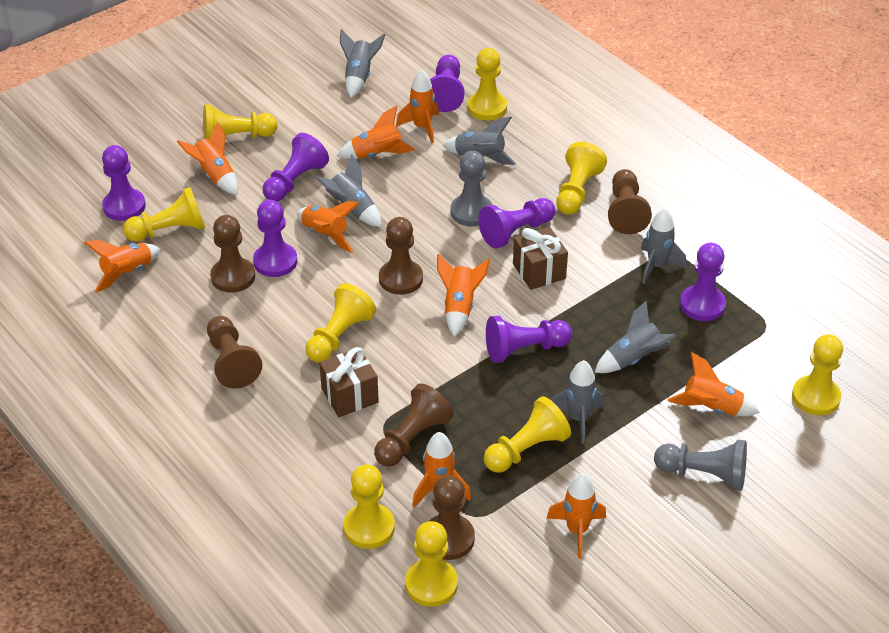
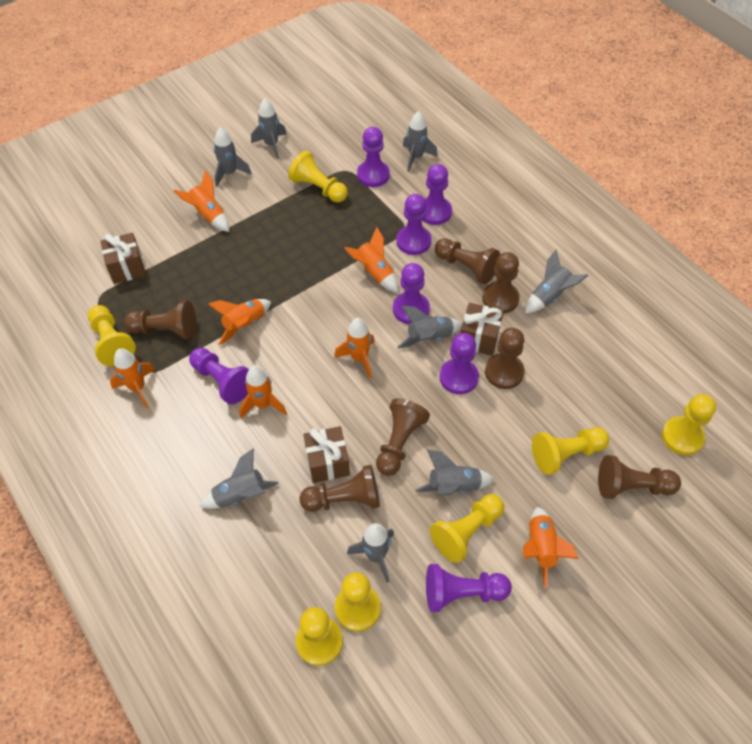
brown gift: [319,347,379,417] [513,227,568,290] = 2 -> [100,233,146,284] [303,426,350,483] [461,303,504,356] = 3
brown pawn: [207,316,262,389] [210,215,255,293] [374,384,454,467] [379,217,423,295] [429,475,475,560] [608,169,652,234] = 6 -> [124,301,196,339] [300,465,380,512] [376,398,430,476] [435,238,500,285] [482,252,520,314] [485,328,525,389] [598,455,681,499] = 7
grey pawn: [451,151,492,227] [654,440,747,491] = 2 -> none = 0
grey rocket: [315,154,381,227] [340,29,385,98] [443,117,516,165] [551,360,604,444] [594,301,676,373] [641,208,686,284] = 6 -> [199,448,279,509] [214,127,252,187] [251,99,287,159] [347,523,394,583] [397,306,462,349] [403,111,438,172] [415,449,495,496] [525,249,588,313] = 8
orange rocket: [84,240,160,293] [177,122,238,195] [297,201,359,253] [337,106,415,159] [396,69,439,143] [412,432,471,507] [437,254,490,337] [547,473,606,559] [667,352,760,416] = 9 -> [110,348,155,408] [174,170,229,232] [208,299,271,345] [239,365,287,418] [334,318,375,378] [344,227,398,293] [523,507,579,588] = 7
yellow pawn: [123,187,205,242] [203,104,278,140] [306,283,376,363] [343,465,395,549] [405,521,458,607] [468,48,507,120] [484,396,571,473] [556,142,607,215] [792,334,843,415] = 9 -> [88,305,136,366] [288,151,348,203] [296,607,343,666] [335,572,381,632] [430,494,504,563] [532,427,609,475] [662,394,716,455] = 7

